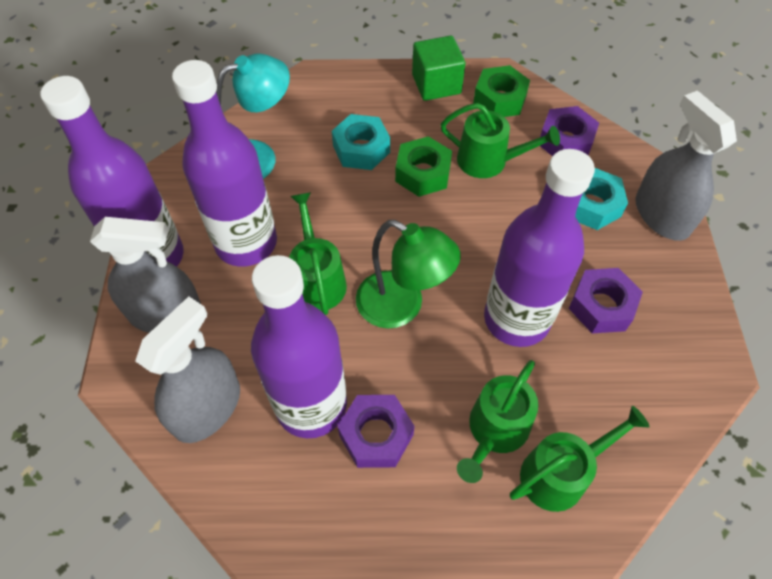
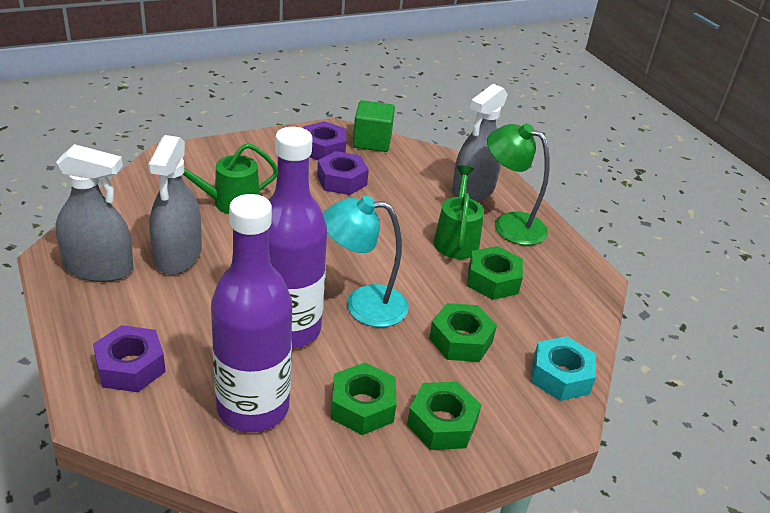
green nut: [395,136,452,197] [473,65,530,117] = 2 -> [331,363,397,435] [407,382,481,450] [429,303,497,362] [467,246,523,300] = 4
green watering can: [289,192,347,315] [440,103,560,178] [457,360,538,483] [510,406,650,512] = 4 -> [183,143,277,214] [433,165,484,259] = 2
purple bottle: [41,76,184,267] [172,60,277,267] [251,255,347,438] [484,149,595,347] = 4 -> [211,194,292,432] [268,127,327,349] = 2
turquoise nut: [332,114,390,170] [575,168,628,230] = 2 -> [531,336,596,401] = 1

